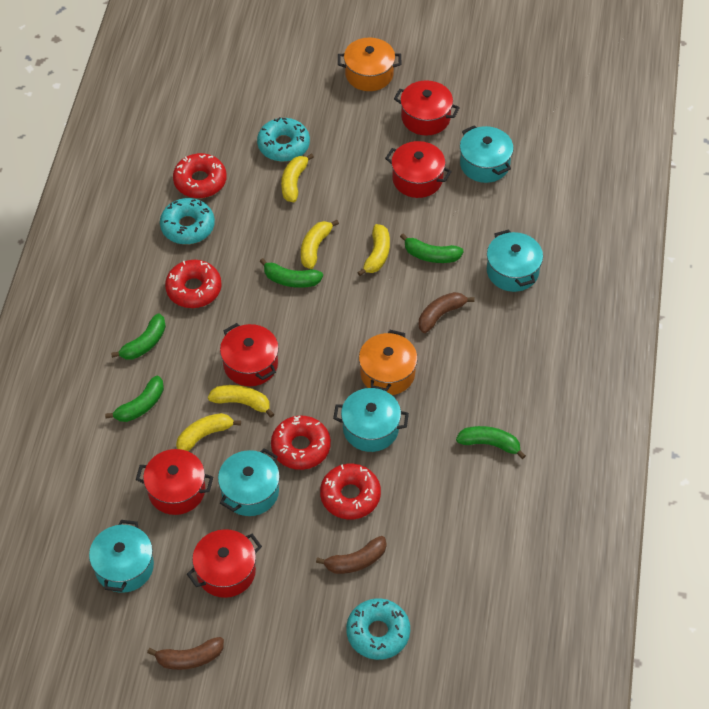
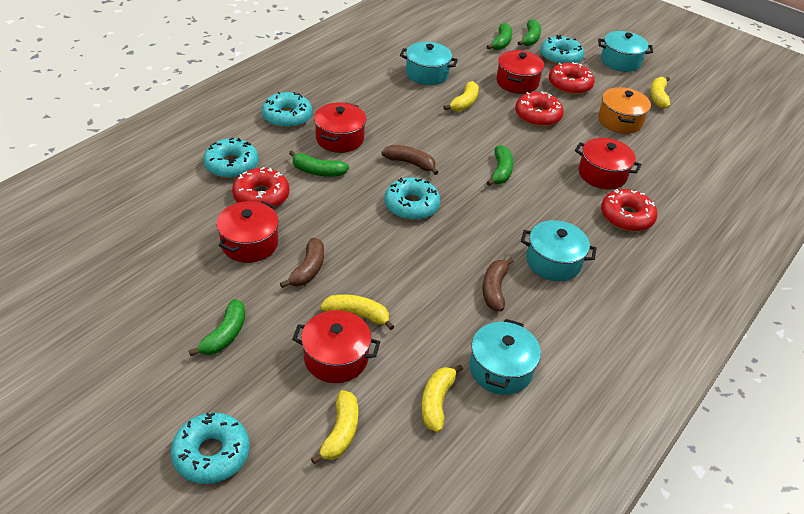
orange pot: [338,38,402,91] [359,330,418,395] = 2 -> [598,87,651,134] = 1
turquoise donut: [160,198,215,244] [257,117,310,162] [346,598,410,660] = 3 -> [171,412,250,484] [203,137,259,179] [262,92,312,128] [384,178,440,220] [540,35,584,65] = 5
turquoise pot: [89,520,154,593] [218,448,280,516] [333,388,409,452] [460,125,514,183] [487,229,543,292] = 5 -> [400,42,458,85] [469,319,541,395] [521,220,597,281] [598,31,653,72] = 4

